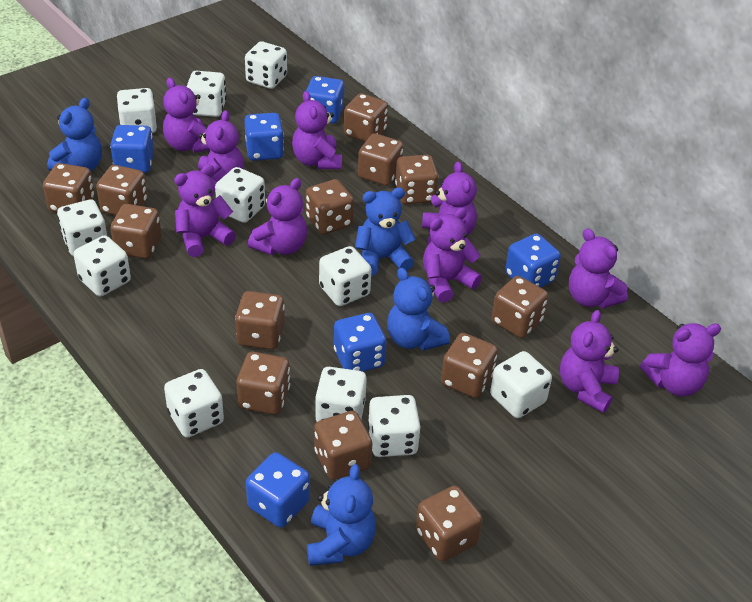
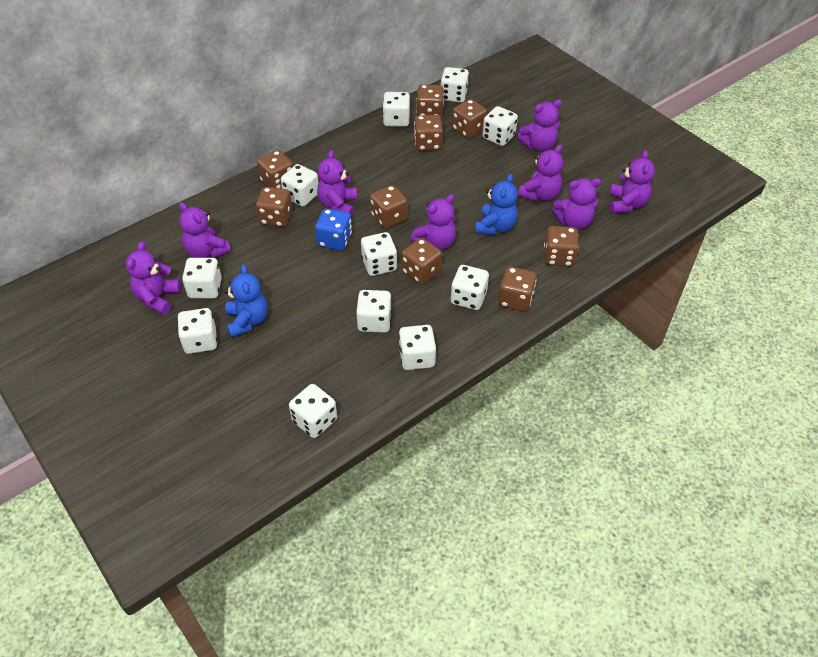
blue dice: [110,125,154,173] [244,113,284,161] [246,452,310,528] [306,76,344,123] [334,313,387,372] [505,234,561,287] = 6 -> [315,208,352,251] = 1
blue teddy bear: [47,98,102,171] [307,464,376,566] [355,188,416,276] [387,268,450,351] = 4 -> [225,264,268,338] [475,174,518,235] = 2
brown dice: [43,163,95,212] [96,165,147,215] [110,204,162,259] [235,291,285,350] [237,352,290,415] [306,179,354,235] [314,411,372,480] [344,93,388,142] [358,133,404,186] [395,155,439,204] [416,486,483,562] [441,333,498,398] [491,276,549,338] = 13 -> [256,187,292,227] [257,150,293,189] [370,185,407,228] [402,238,442,285] [414,115,443,151] [416,85,444,118] [452,99,487,139] [498,266,537,312] [544,226,579,267] = 9
purple teddy bear: [163,78,210,153] [174,164,236,257] [198,110,244,191] [248,178,307,255] [292,91,342,169] [422,161,477,245] [423,207,482,303] [560,310,619,413] [569,228,628,308] [640,323,721,396] = 10 -> [126,241,181,314] [179,202,231,258] [317,150,357,216] [411,194,456,250] [517,100,562,152] [518,145,563,201] [552,178,601,230] [609,150,655,214] = 8

